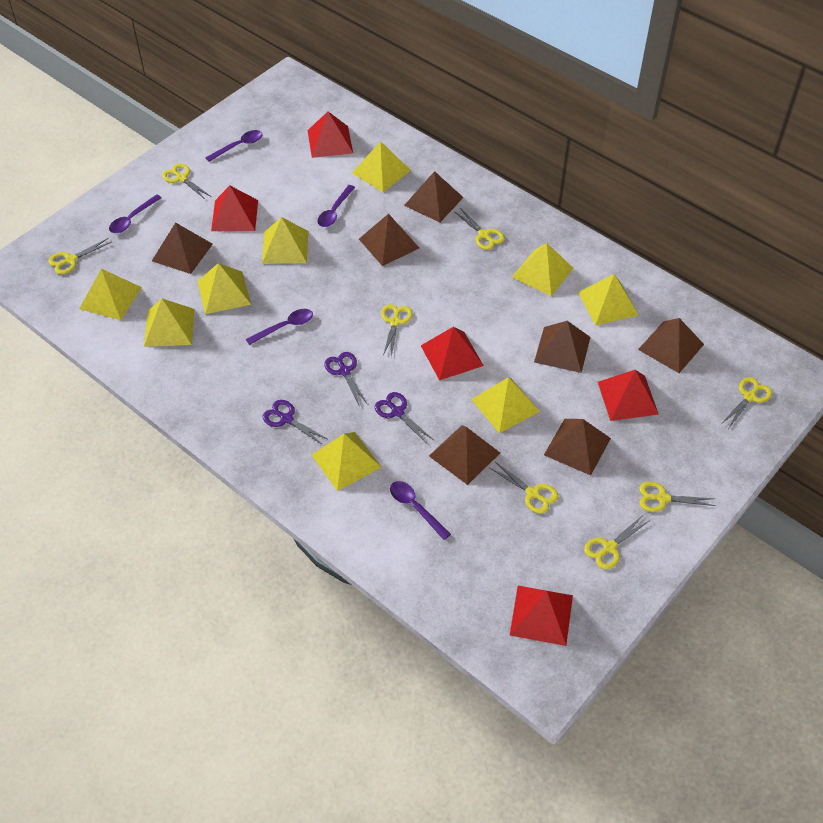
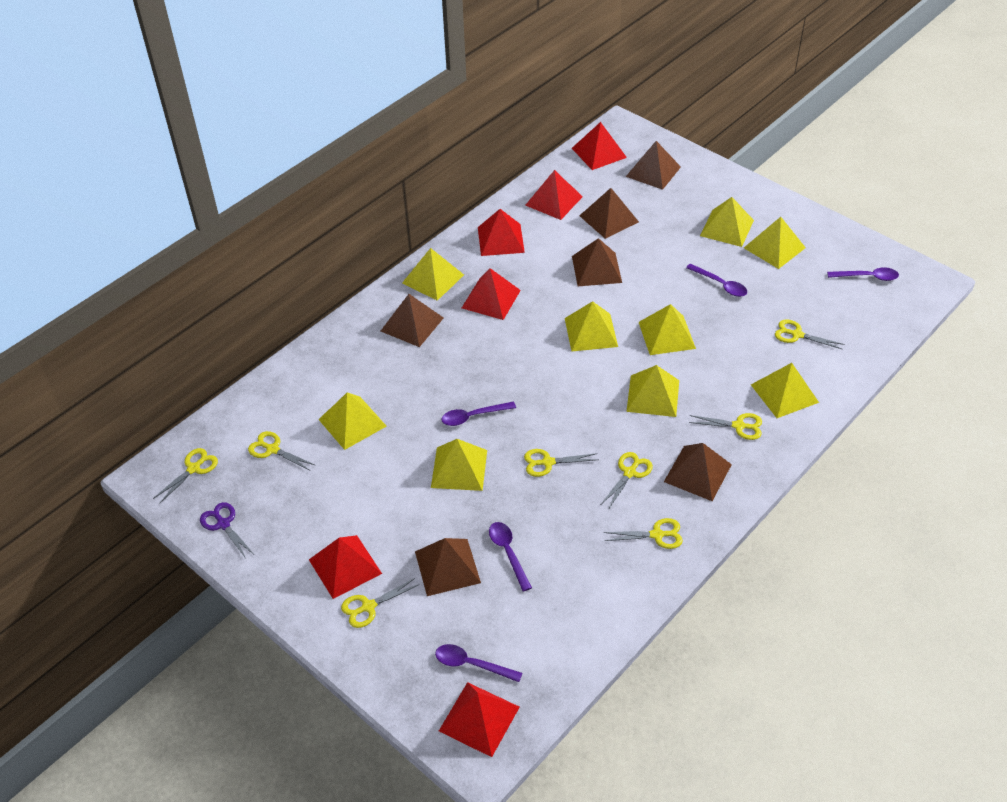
brown pyramid: [152,222,213,274] [359,214,419,266] [404,171,464,222] [429,425,500,485] [534,321,590,373] [544,419,611,476] [638,318,704,373] = 7 -> [381,294,443,347] [415,538,481,596] [572,238,622,286] [579,188,639,239] [626,141,681,190] [664,443,732,501] = 6
purple scissors: [263,400,327,445] [324,352,368,407] [375,392,434,444] = 3 -> [200,502,253,558] = 1
red pyramid: [211,186,258,231] [307,112,353,158] [421,327,484,380] [510,586,573,646] [598,370,659,421] = 5 -> [309,535,382,599] [439,682,520,757] [462,268,521,320] [478,209,525,256] [525,170,583,220] [572,122,627,170] = 6

